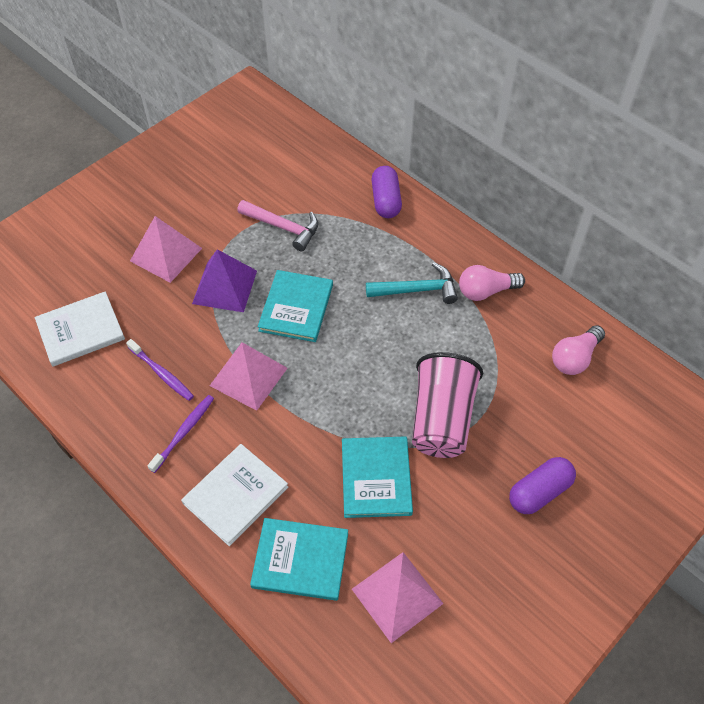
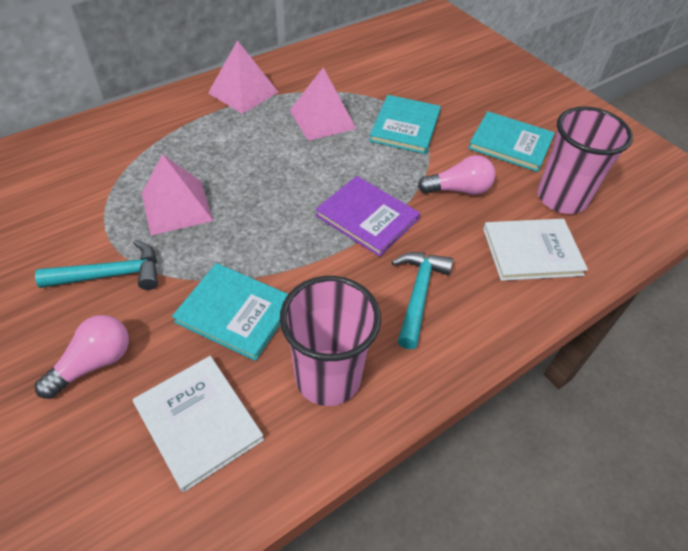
pink cup: [412,352,483,458] = 1 -> [280,276,381,406] [537,106,633,214] = 2
pink hammer: [237,200,318,252] = 1 -> none = 0
purple book: none = 0 -> [315,176,420,257] = 1
purple capsule: [372,166,402,218] [509,457,576,514] = 2 -> none = 0
purple pyramid: [192,249,257,312] = 1 -> none = 0
purple toothbrush: [126,339,194,401] [147,395,214,473] = 2 -> none = 0
turquoise hammer: [366,263,458,304] = 1 -> [35,239,158,290] [392,252,453,349] = 2

